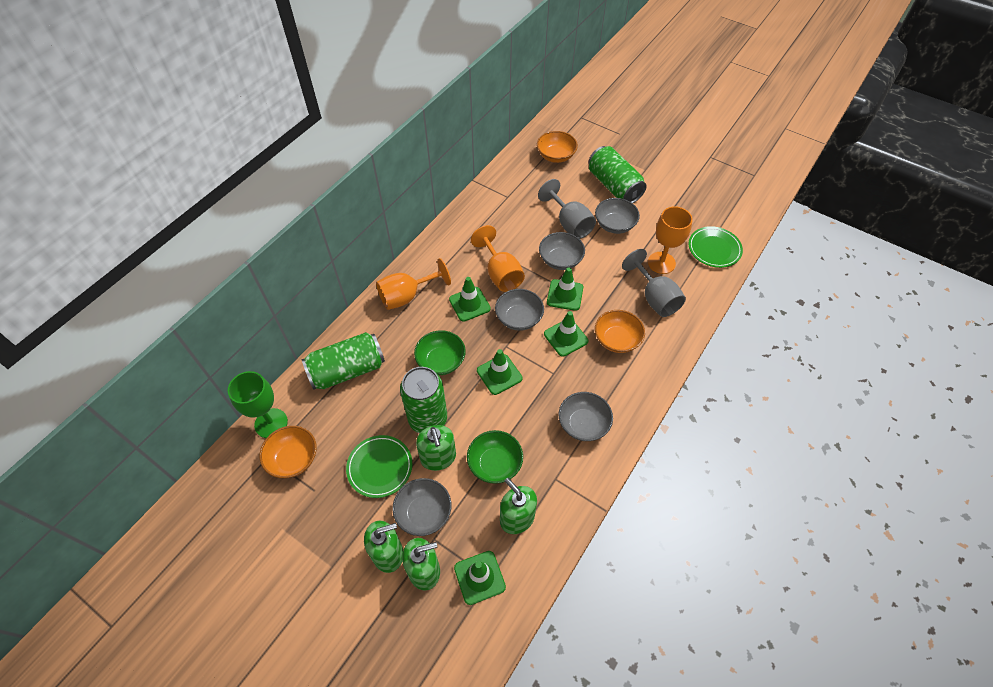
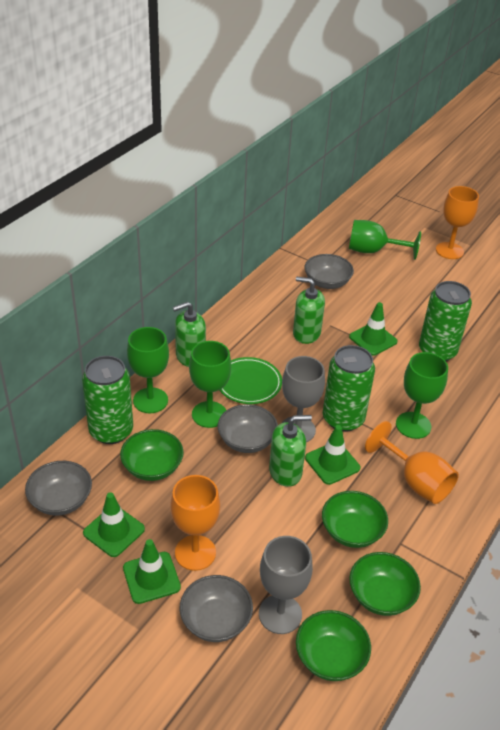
green bowl: [414,330,466,375] [467,430,523,484] = 2 -> [120,429,184,481] [296,610,371,681] [322,491,388,548] [349,552,421,616] = 4
green goblet: [228,371,288,438] = 1 -> [127,327,169,413] [189,341,231,428] [349,220,421,260] [396,352,448,439] = 4
green plate: [346,435,412,498] [688,226,743,268] = 2 -> [220,357,282,404] = 1
green soap dispenser: [364,521,403,573] [402,538,440,591] [416,425,456,471] [500,478,537,534] = 4 -> [173,302,206,367] [269,415,312,487] [293,277,325,344] = 3
green traffic cone: [449,277,491,322] [454,551,506,605] [477,349,522,395] [544,311,589,357] [547,267,583,311] = 5 -> [83,492,145,557] [123,539,181,604] [305,425,360,485] [349,302,397,356] = 4
grey bowl: [392,478,452,536] [495,289,544,331] [539,232,585,270] [559,392,613,441] [595,198,640,234] = 5 -> [25,461,92,516] [179,575,253,642] [218,404,278,453] [305,254,354,289] = 4
orange bowl: [260,426,317,478] [537,131,578,163] [595,310,645,353] = 3 -> none = 0

